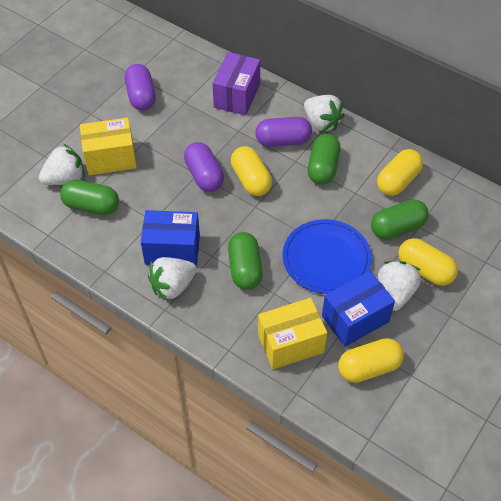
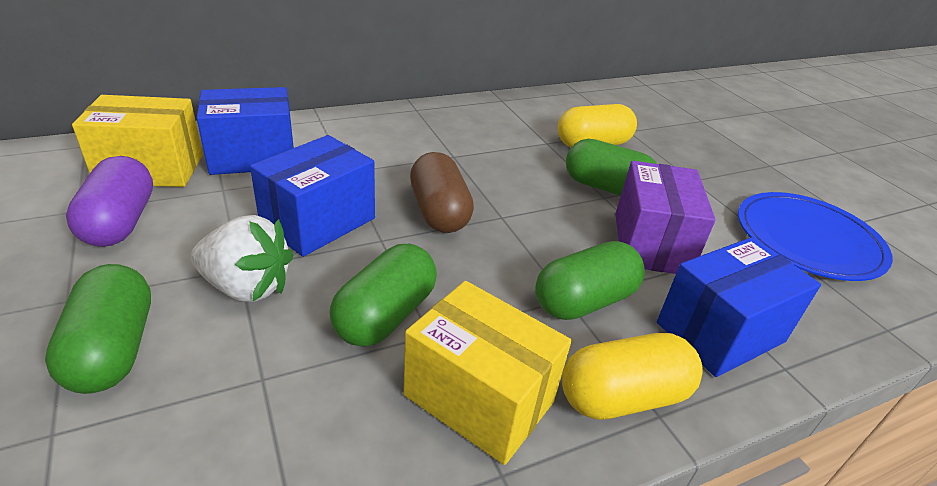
blue box: [141,210,200,267] [322,271,395,347] = 2 -> [197,87,294,175] [250,135,375,257] [657,237,821,377] = 3
brown capsule: none = 0 -> [410,152,474,233] = 1
purple capsule: [125,64,156,110] [184,142,224,192] [255,117,312,147] = 3 -> [66,156,153,247] = 1
white strawberry: [39,144,85,185] [148,257,197,301] [304,95,345,132] [378,261,421,311] = 4 -> [191,215,293,302] = 1
yellow capsule: [231,146,272,196] [338,338,404,383] [377,149,423,196] [398,238,458,286] = 4 -> [558,104,637,147] [562,333,703,420] = 2

